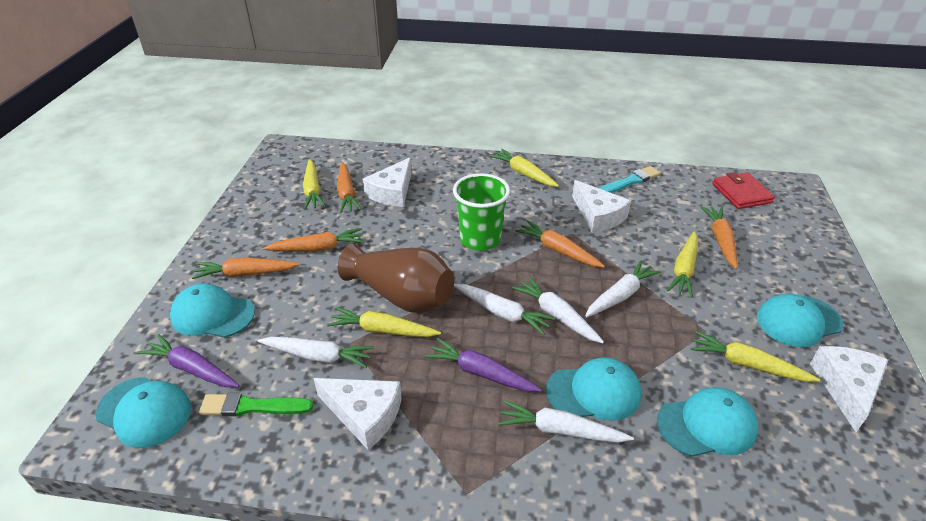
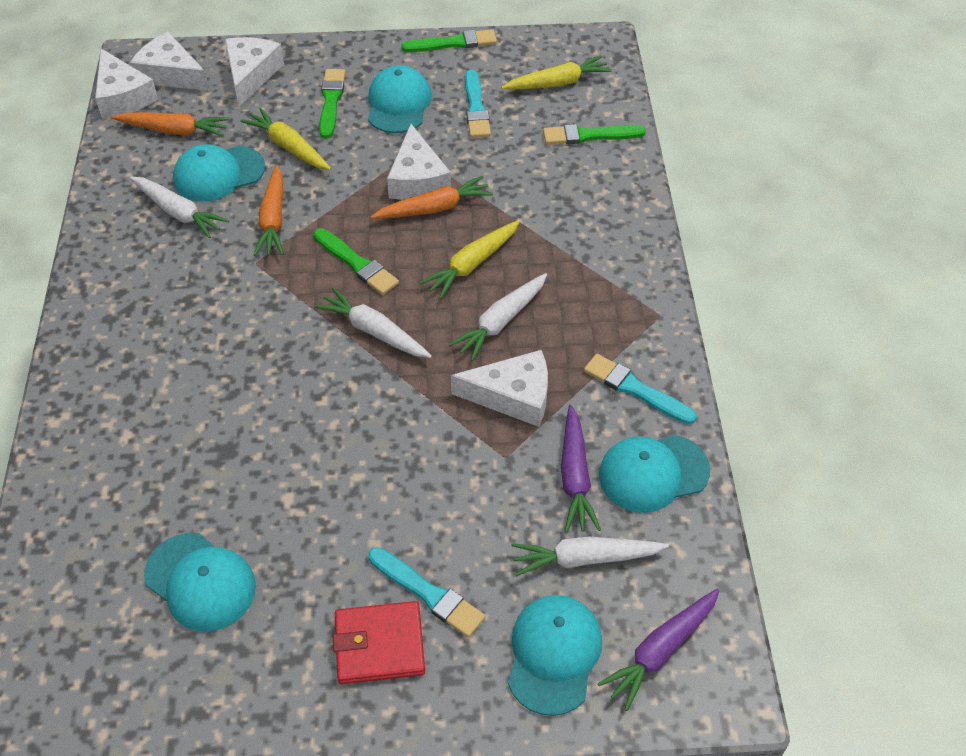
brown vase: [337,244,454,313] = 1 -> none = 0
green brush: [199,393,314,416] = 1 -> [314,228,399,295] [319,69,346,138] [401,29,497,52] [543,124,646,144] = 4
green cup: [453,173,510,251] = 1 -> none = 0
orange carrot: [192,257,300,279] [263,228,364,251] [337,162,362,213] [515,220,605,268] [701,206,738,269] = 5 -> [112,112,230,137] [254,165,284,256] [370,176,493,219] = 3
turquoise brush: [599,166,661,193] = 1 -> [368,547,485,638] [465,70,491,138] [584,354,697,424] = 3
white carrot: [258,337,374,368] [454,284,555,335] [498,400,634,443] [512,277,604,343] [585,260,661,318] = 5 -> [130,176,230,238] [314,287,432,358] [449,273,547,361] [511,536,669,576] = 4
white cheese: [314,378,402,450] [363,157,412,207] [572,180,631,233] [810,346,888,432] = 4 -> [95,49,158,118] [130,32,209,91] [225,37,284,107] [387,124,451,200] [451,350,548,427] = 5
yellow carrot: [303,159,326,210] [327,307,441,337] [489,149,559,187] [667,231,698,298] [691,331,820,382] = 5 -> [240,107,331,170] [419,220,520,299] [501,55,612,90] = 3

